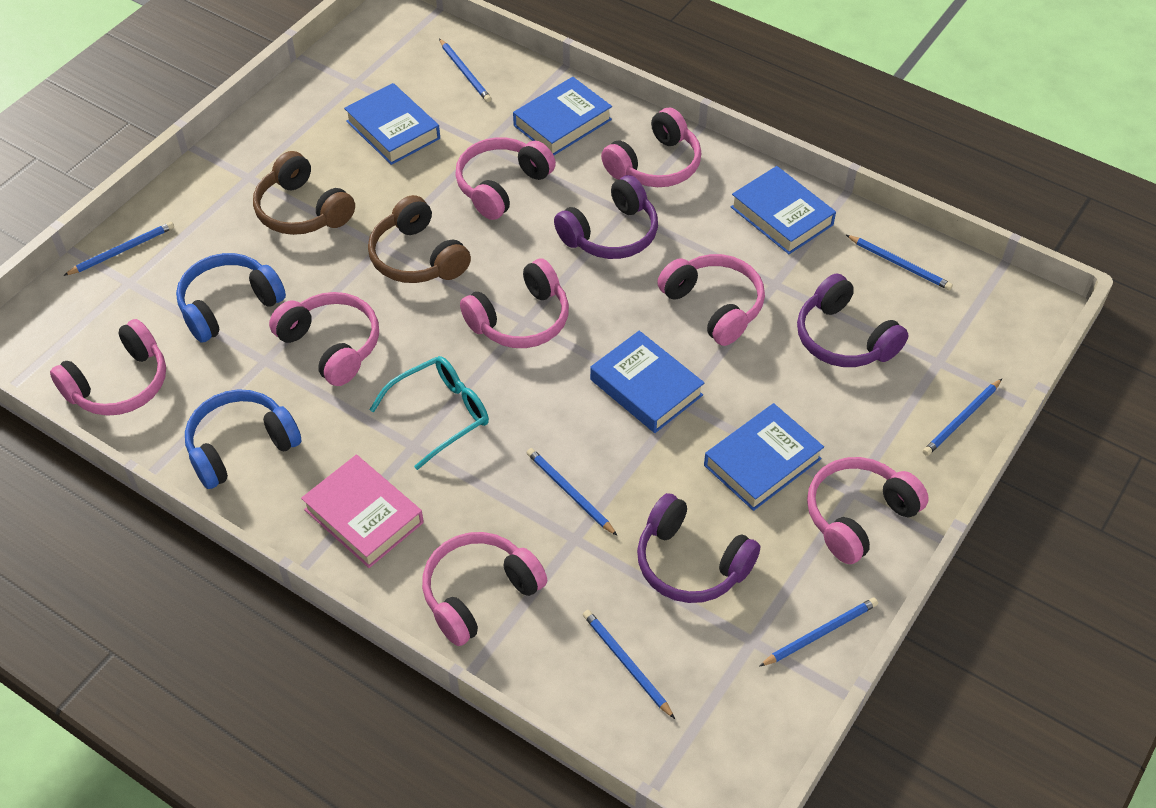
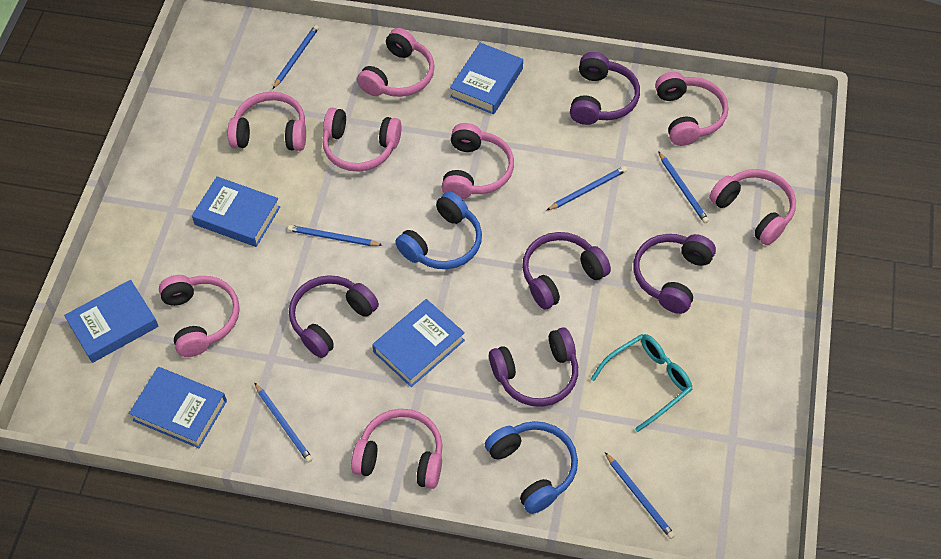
blue pencil: [63,222,174,276] [439,39,492,102] [527,448,617,536] [583,610,675,719] [759,598,878,667] [846,235,953,290] [923,379,1002,456] = 7 -> [254,382,313,462] [273,25,319,89] [288,225,382,246] [546,166,627,211] [605,452,675,539] [658,151,709,223] = 6
brown headphones: [253,151,355,235] [368,195,471,283] = 2 -> none = 0
pink book: [301,455,424,568] = 1 -> none = 0
purple headphones: [554,175,658,259] [637,493,760,603] [797,273,908,367] = 3 -> [289,275,379,358] [489,327,578,407] [522,232,611,309] [570,52,640,125] [633,234,716,314] = 5

